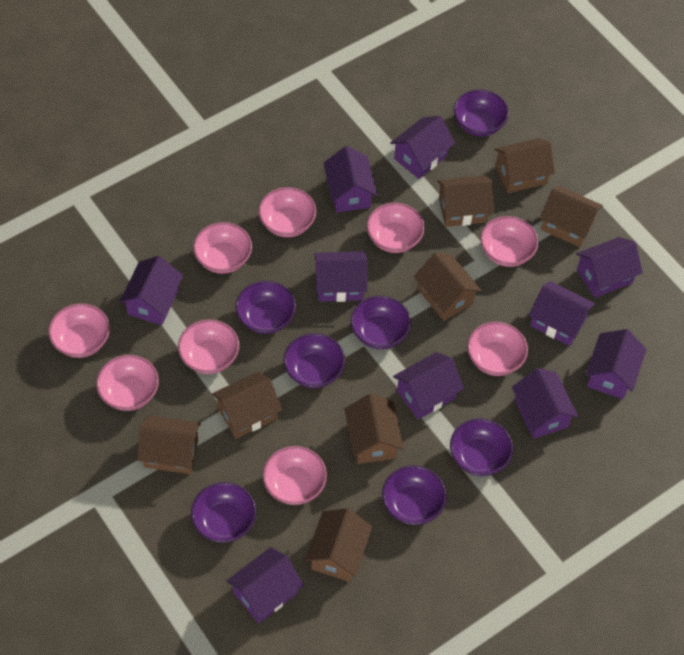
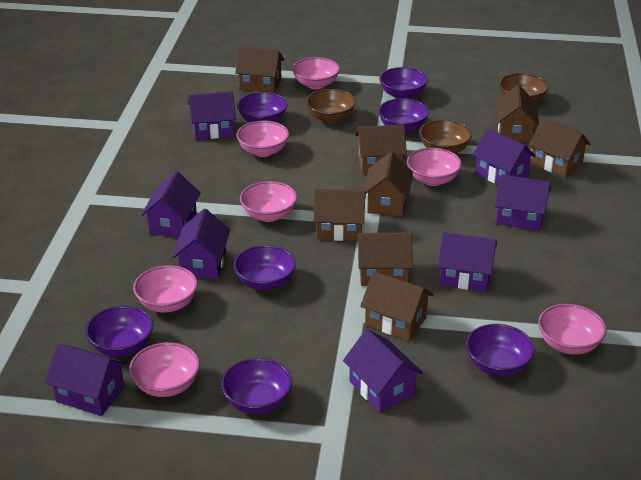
brown bowl: none = 0 -> [306,89,356,123] [419,119,472,153] [499,73,548,102] = 3
pink bowl: [48,303,110,358] [96,355,159,411] [178,319,239,374] [193,222,252,274] [259,187,316,237] [263,446,327,505] [367,202,425,253] [467,322,528,376] [480,216,539,267] = 9 -> [129,342,200,397] [133,265,198,313] [236,121,289,157] [240,181,297,222] [292,57,340,89] [407,148,462,186] [538,304,606,355] = 7
purple house: [119,256,183,325] [226,547,304,623] [314,251,368,302] [323,146,377,213] [390,116,455,179] [393,352,464,420] [512,368,579,439] [529,281,595,346] [576,237,643,298] [586,329,647,399] = 10 -> [45,344,127,416] [141,171,201,238] [172,209,230,279] [188,91,236,140] [343,329,423,412] [438,232,497,292] [472,129,536,185] [495,174,551,231] = 8

